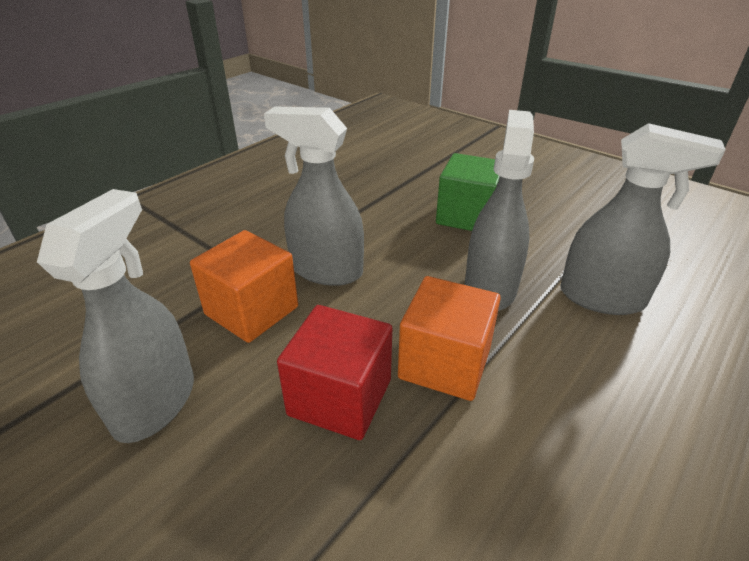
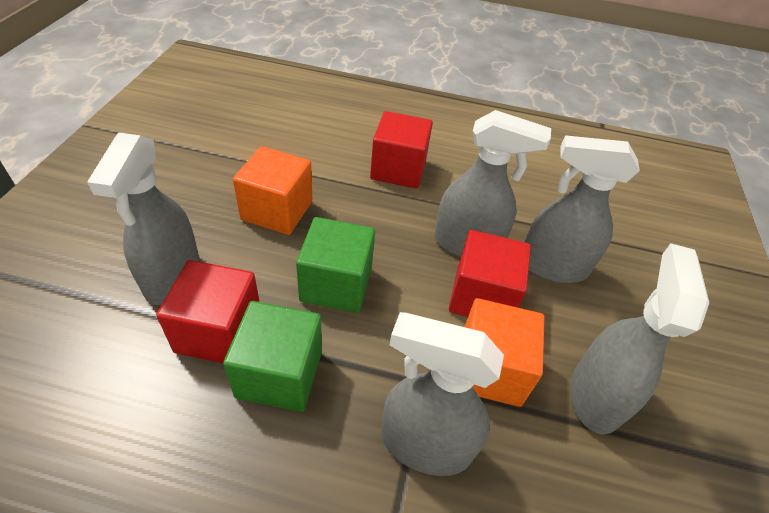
green cube: [436,153,500,231] = 1 -> [223,301,322,412] [296,217,375,313] = 2
grey spray bottle: [37,189,194,443] [264,106,364,286] [465,110,534,311] [560,123,726,315] = 4 -> [87,133,200,305] [381,312,504,476] [435,110,551,257] [525,135,640,283] [570,243,709,435] = 5
red cube: [277,305,392,440] = 1 -> [156,260,260,363] [370,111,433,188] [449,230,531,317] = 3

